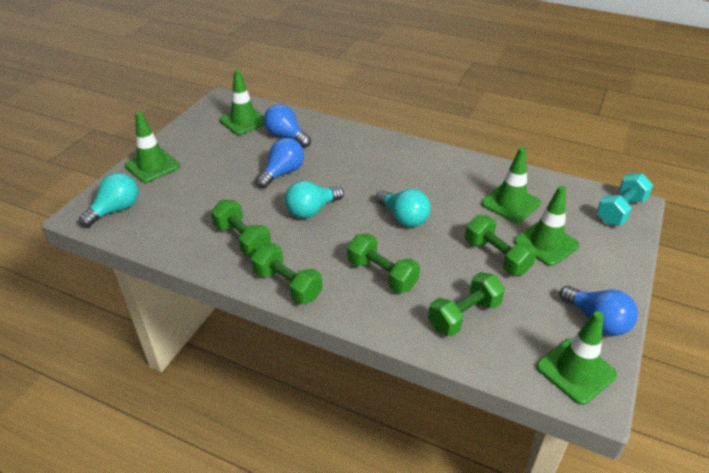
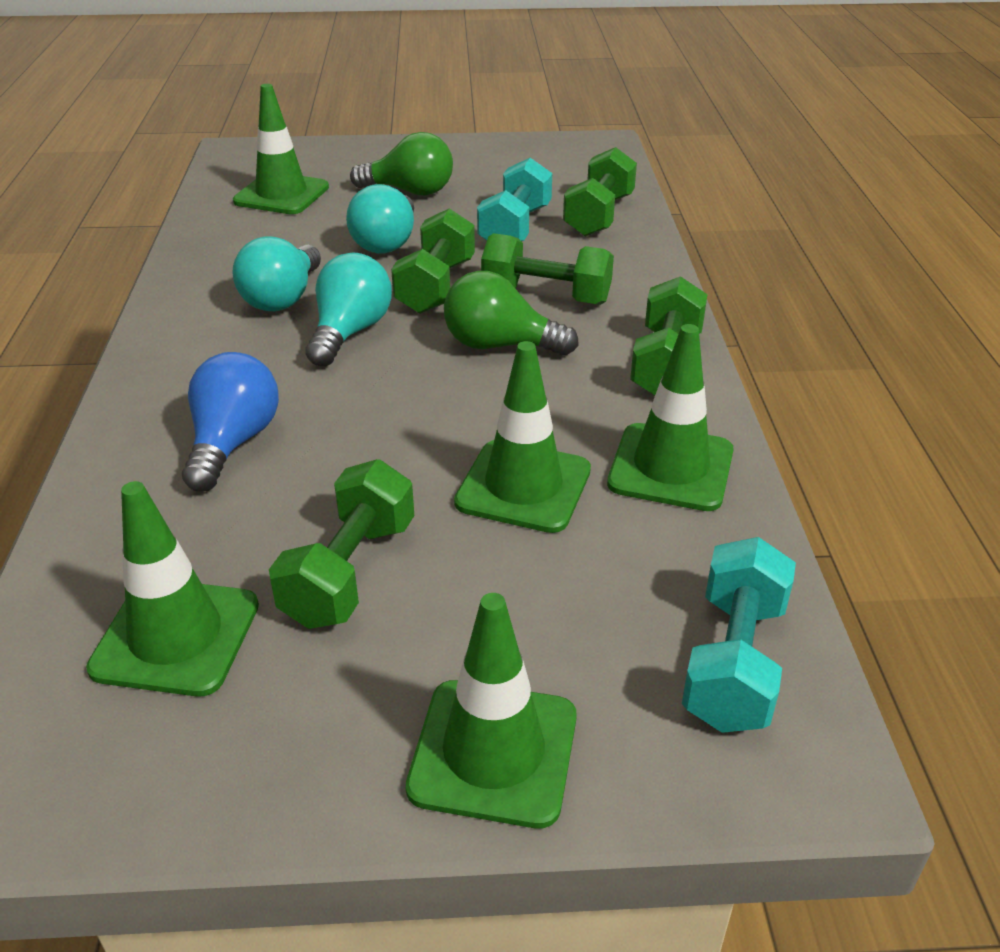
blue light bulb: [256,138,304,188] [264,104,311,147] [559,286,638,336] = 3 -> [182,352,279,492] = 1
green light bulb: none = 0 -> [350,132,453,196] [444,271,579,355] = 2
turquoise dumbbell: [596,173,653,225] = 1 -> [477,158,552,241] [682,537,796,733] = 2

